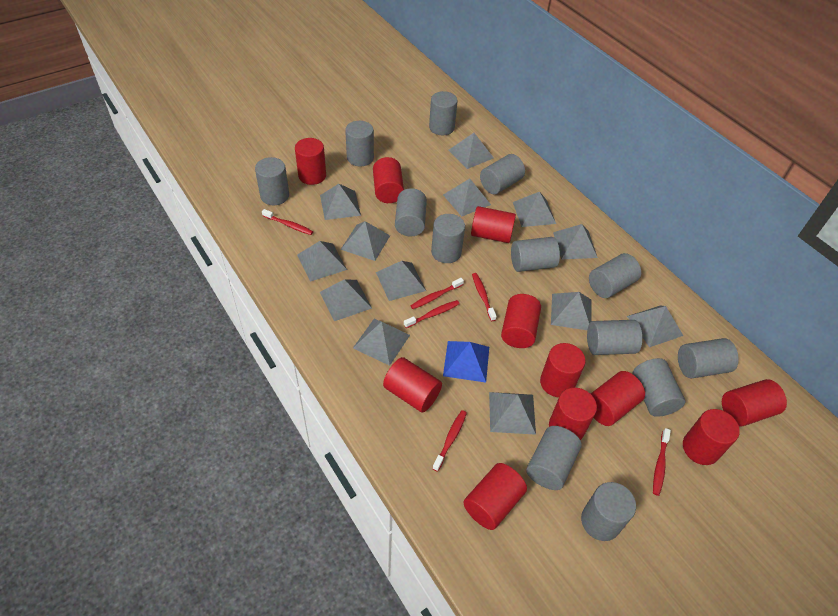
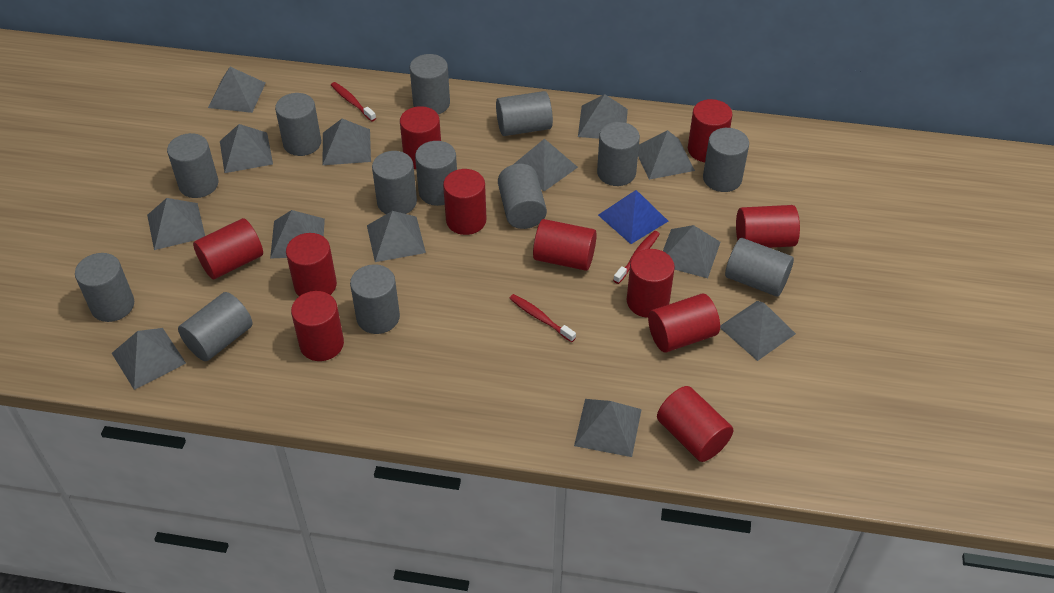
red toothbrush: [262,209,313,235] [404,300,460,328] [410,278,464,309] [432,410,467,472] [472,273,497,321] [653,428,671,496] = 6 -> [331,82,376,122] [509,294,576,342] [613,231,660,284] = 3

